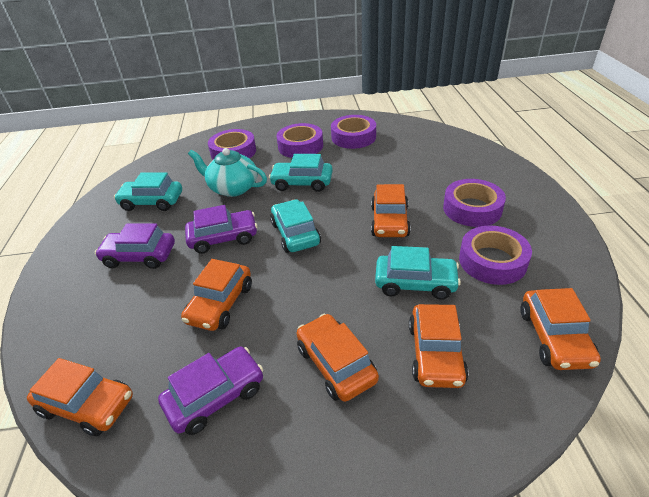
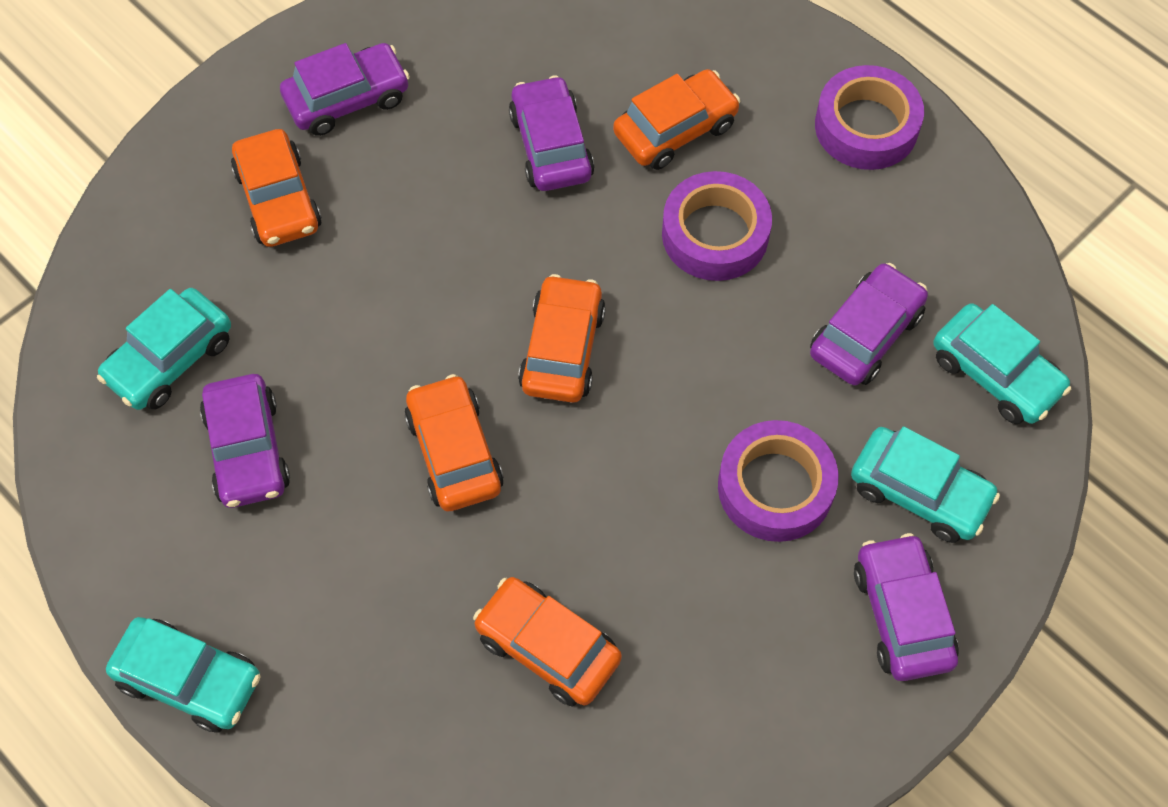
orange car: [27,358,133,436] [181,259,252,331] [297,314,379,402] [371,184,411,237] [409,304,469,388] [520,288,601,370] = 6 -> [231,129,322,247] [404,374,504,511] [473,577,622,707] [518,274,606,403] [613,69,740,170] = 5
purple car: [95,224,175,269] [158,347,264,435] [185,205,258,254] = 3 -> [200,374,290,508] [280,43,410,136] [509,75,595,191] [810,263,928,386] [854,533,959,681] = 5
purple tape: [208,129,256,159] [276,123,323,158] [331,115,376,149] [443,179,506,227] [459,225,532,285] = 5 -> [662,171,772,281] [718,420,838,542] [815,65,924,170] = 3
turquoise teapot: [188,148,267,197] = 1 -> none = 0

